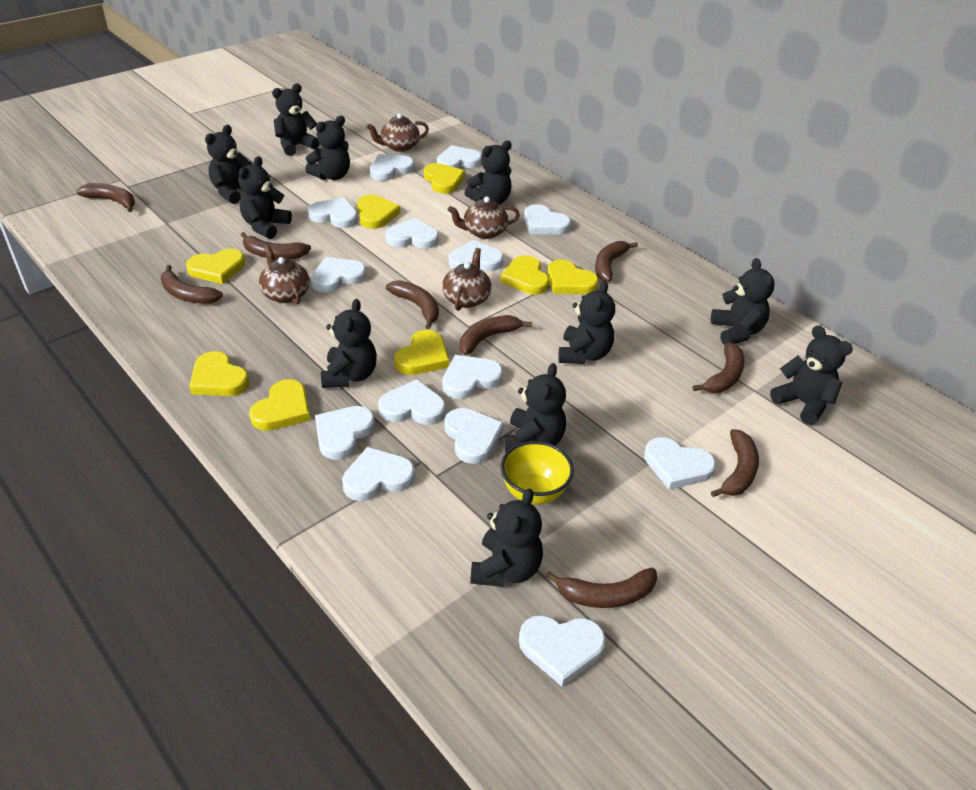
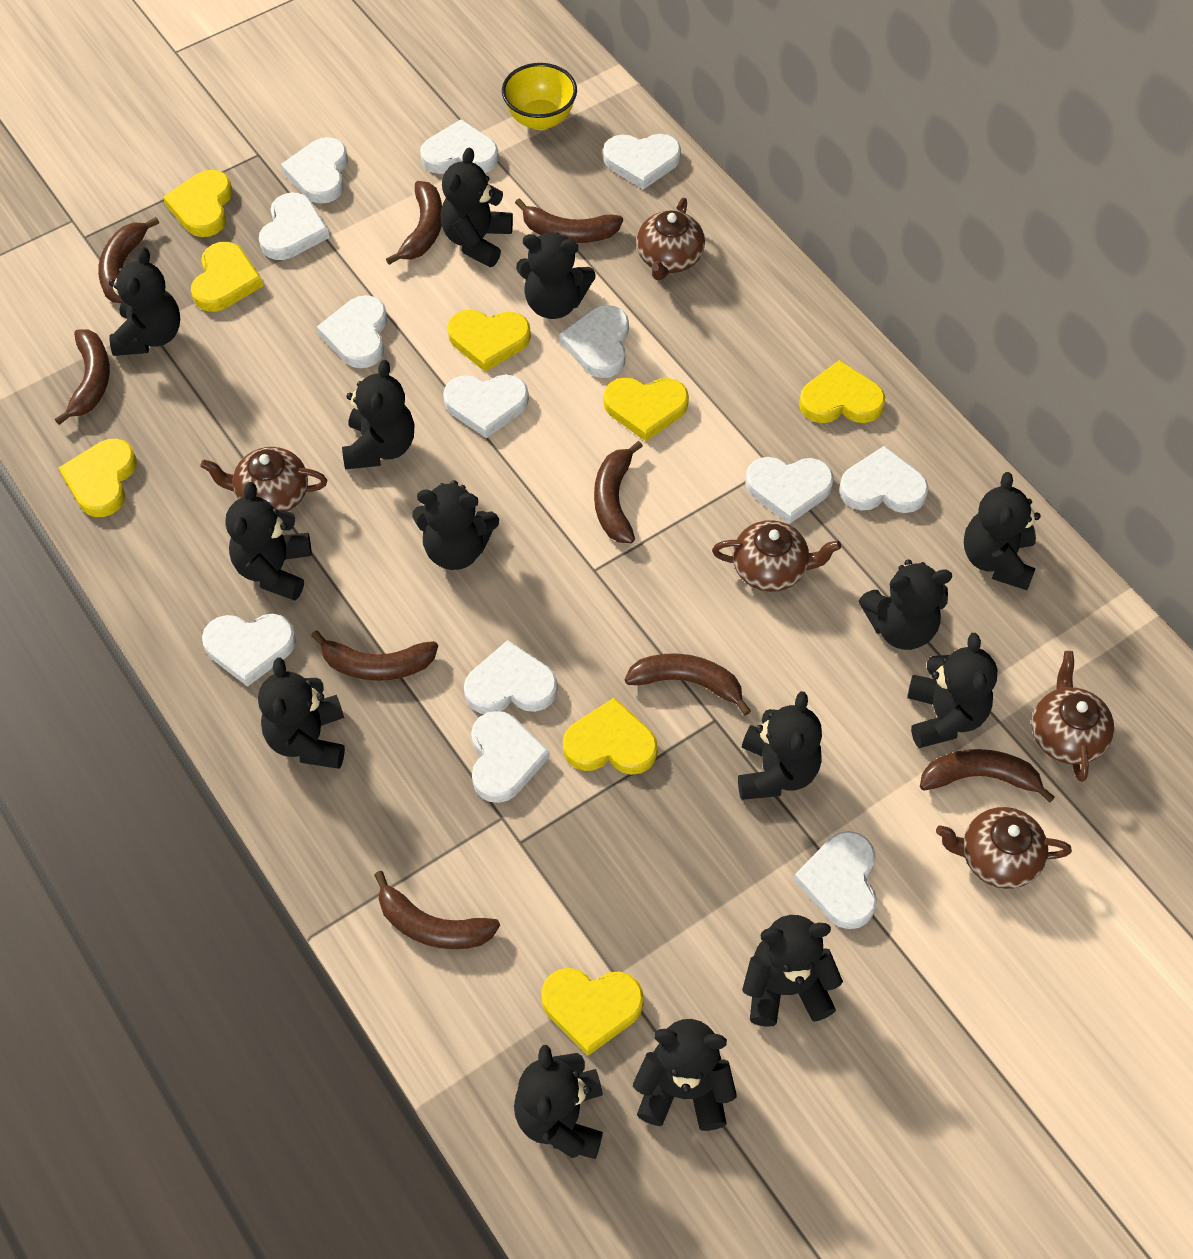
black teddy bear: [205,125,253,204] [238,156,292,239] [272,84,320,156] [305,116,350,180] [321,299,377,388] [465,141,512,205] [470,488,543,587] [505,363,566,453] [558,281,615,364] [711,258,775,345] [770,325,853,425] = 11 -> [109,247,180,356] [226,482,312,601] [258,657,345,769] [342,360,414,469] [412,480,499,570] [441,148,513,267] [514,1045,603,1159] [516,232,596,319] [633,1019,737,1131] [738,691,822,800] [742,915,843,1027] [858,559,952,650] [907,633,997,748] [964,472,1041,590] = 14
brown teapot: [259,244,310,304] [366,113,429,152] [442,248,492,311] [448,197,520,239] = 4 -> [200,447,327,512] [636,198,705,280] [712,520,841,592] [936,807,1072,889] [1032,651,1114,782] = 5
white heart: [308,198,358,228] [311,257,367,293] [315,406,375,460] [342,447,415,501] [370,154,414,181] [378,379,446,425] [385,218,439,249] [437,145,482,169] [442,355,503,399] [445,408,504,464] [449,240,503,271] [519,615,606,687] [524,204,571,235] [644,437,716,490] = 14 -> [202,614,296,687] [259,193,330,260] [281,137,348,204] [317,295,387,368] [420,119,499,174] [443,374,529,438] [464,640,558,714] [471,711,550,803] [560,305,629,378] [603,134,681,189] [745,457,834,524] [794,831,877,929] [839,446,929,513] = 13

